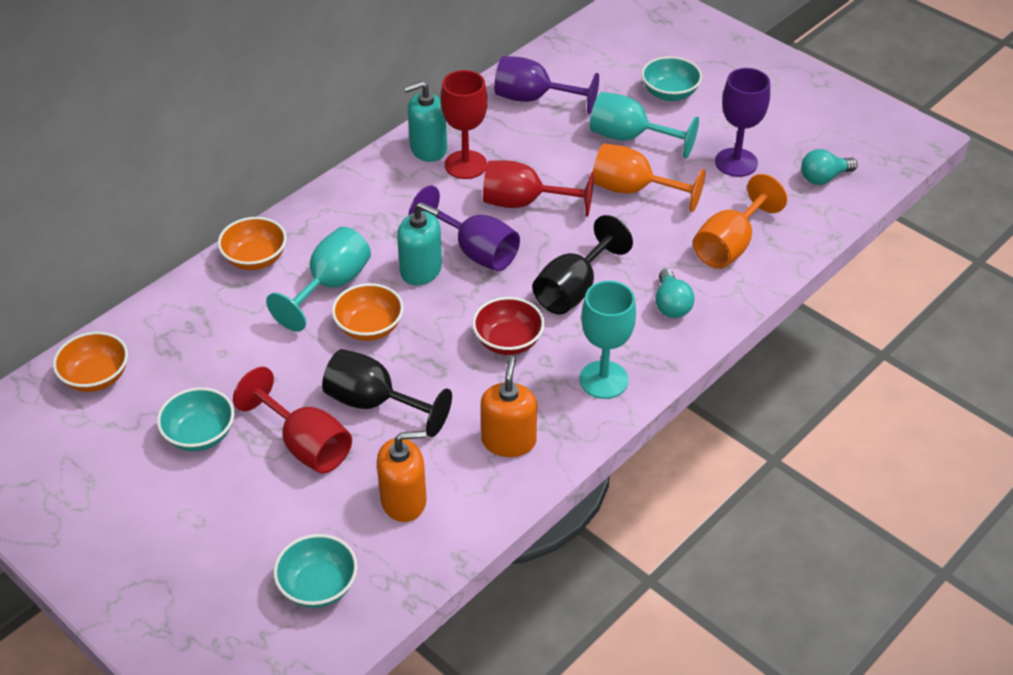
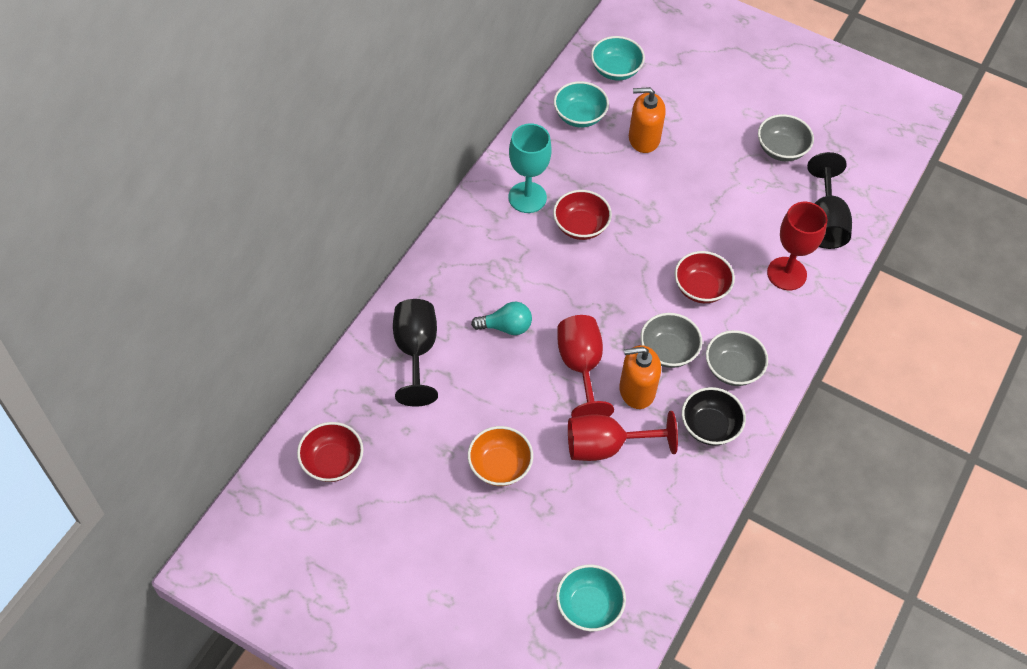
black bowl: none = 0 -> [682,387,746,446] = 1
grey bowl: none = 0 -> [640,313,702,368] [706,330,768,386] [758,114,814,161] = 3
orange bowl: [53,332,128,392] [218,217,287,270] [332,283,404,341] = 3 -> [468,426,533,486] = 1
orange goblet: [593,143,706,212] [693,174,787,269] = 2 -> none = 0
purple goblet: [409,185,520,271] [494,56,599,114] [715,68,770,177] = 3 -> none = 0
red bowl: [472,297,545,355] = 1 -> [297,422,363,482] [553,190,612,240] [674,251,735,303] = 3
turquoise goblet: [266,227,371,332] [579,281,636,399] [590,92,699,158] = 3 -> [509,124,551,213] = 1
turquoise light bulb: [655,269,695,318] [801,149,858,185] = 2 -> [471,302,532,335] = 1
turquoise soap dispenser: [397,202,442,285] [404,81,447,162] = 2 -> none = 0

